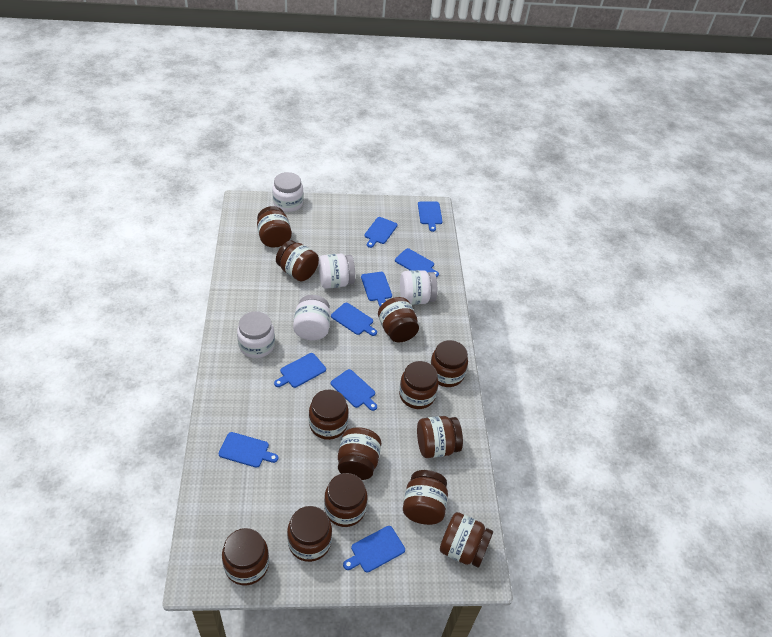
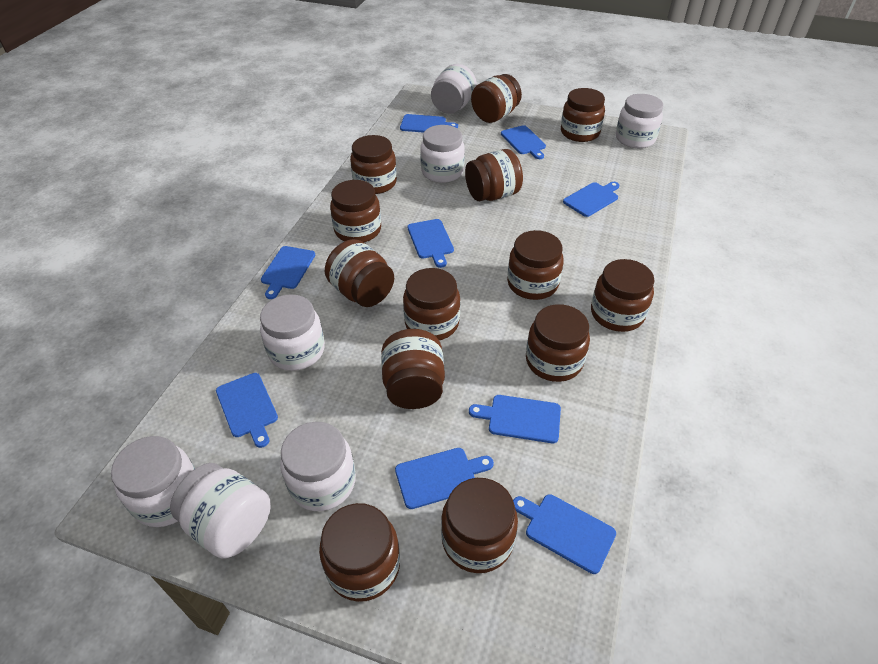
white jar: [237,311,275,358] [272,172,303,212] [293,295,330,340] [319,254,355,289] [400,270,437,305] = 5 -> [111,436,195,527] [170,463,271,558] [260,294,325,371] [280,422,356,511] [420,125,465,183] [431,64,477,114] [616,94,663,148] = 7

